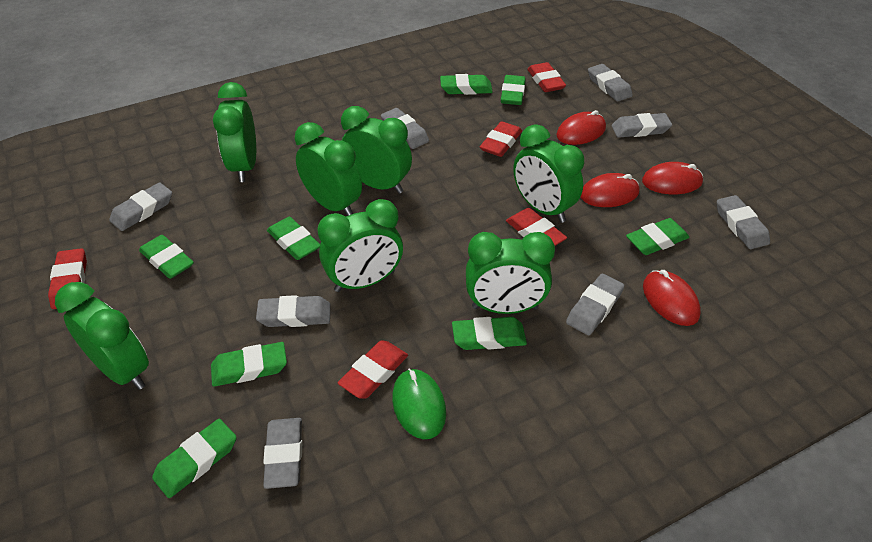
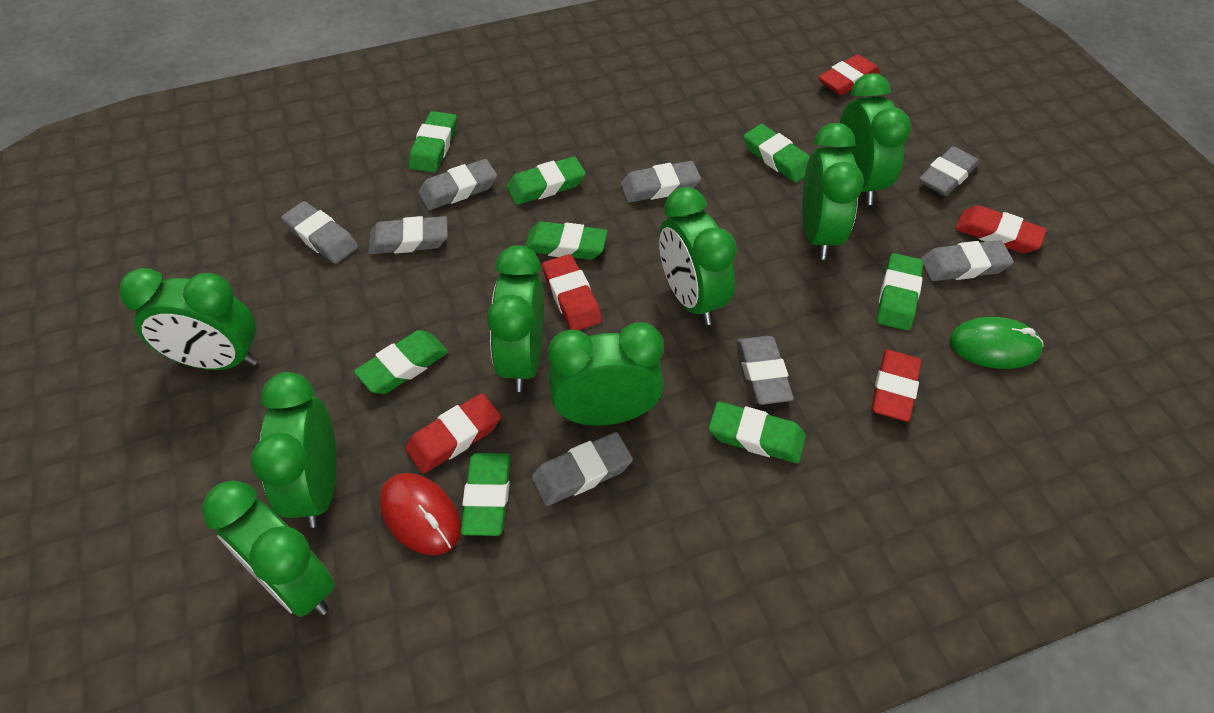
green clock: [55,282,149,390] [213,82,256,182] [295,122,362,216] [317,199,403,292] [341,106,412,194] [466,232,555,314] [513,124,584,223] = 7 -> [119,268,258,370] [202,480,335,617] [251,372,337,528] [487,245,544,392] [548,322,664,426] [659,187,737,325] [802,123,864,260] [838,73,911,205] = 8
red mouse: [556,110,606,145] [581,173,640,207] [642,162,703,194] [643,270,701,326] = 4 -> [380,473,461,556] = 1

